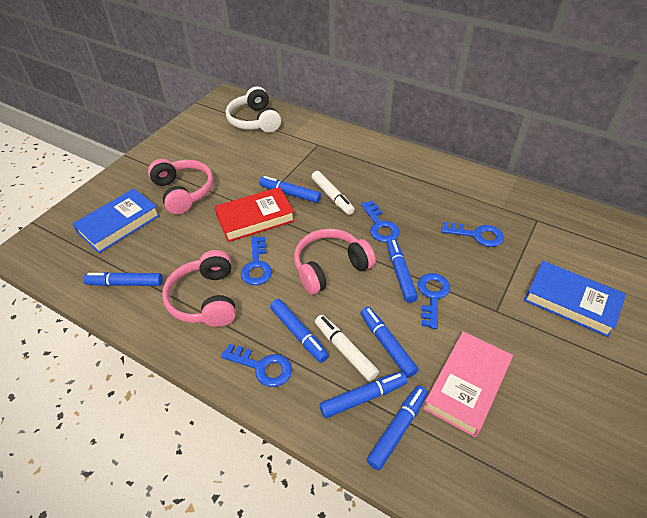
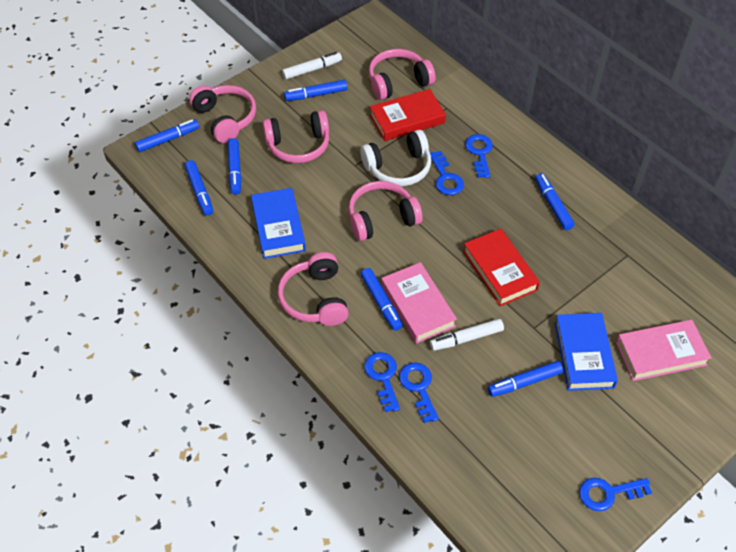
pink book: [423,331,513,438] = 1 -> [381,262,457,344] [616,320,711,381] = 2
pink headphones: [148,159,213,215] [162,250,236,327] [294,228,376,295] = 3 -> [189,85,256,143] [262,110,329,163] [278,252,349,326] [348,181,423,241] [369,49,435,100] = 5
red book: [214,187,295,242] = 1 -> [370,89,446,141] [463,229,540,306] = 2

